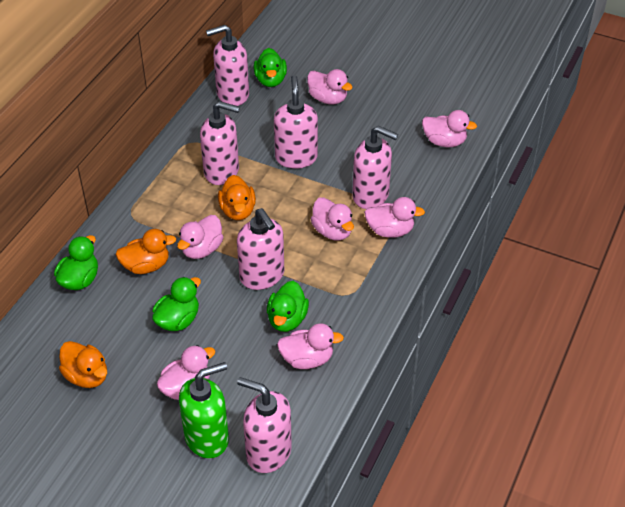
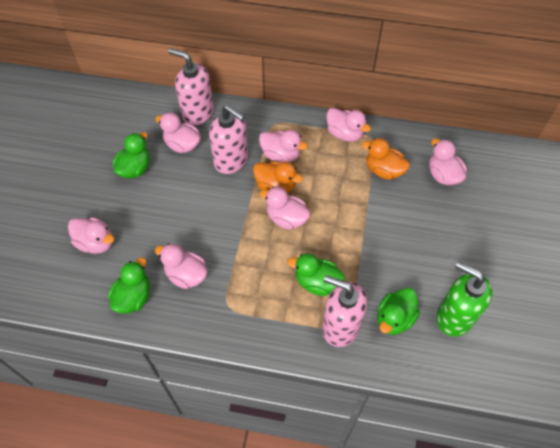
orange duck: [59,341,107,388] [116,229,176,274] [218,175,256,220] = 3 -> [253,162,303,193] [362,138,410,180] = 2
pink soap dispenser: [200,101,240,185] [206,25,249,106] [237,208,284,290] [237,377,292,473] [274,75,318,169] [352,126,398,209] = 6 -> [169,48,214,126] [209,105,248,174] [322,275,367,347] = 3

